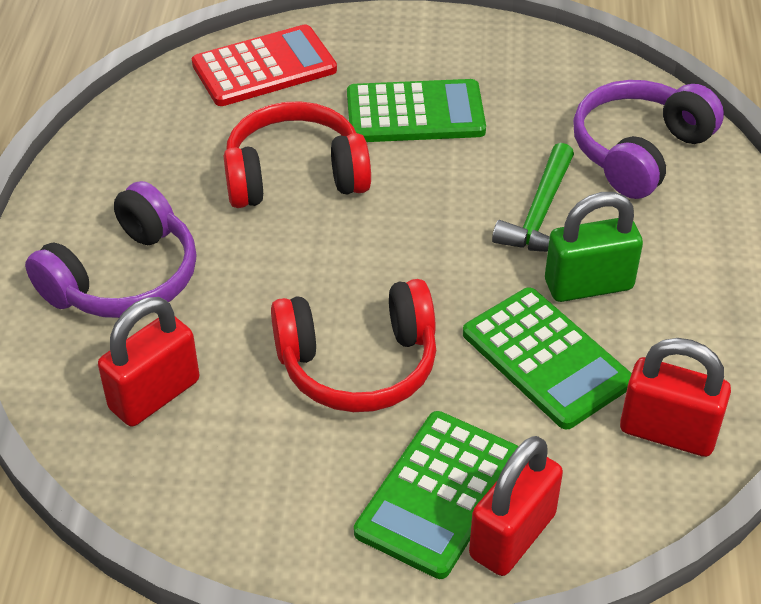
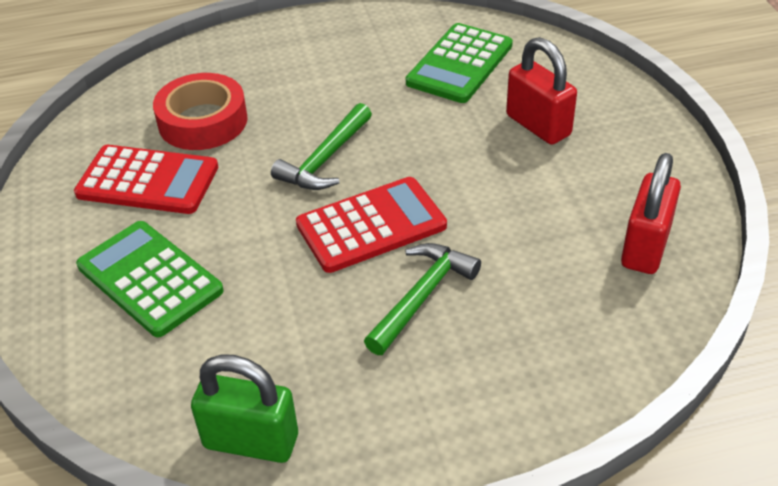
green calculator: [347,79,486,142] [354,411,518,579] [463,287,632,429] = 3 -> [76,221,224,337] [406,23,513,103] = 2
green hammer: [492,143,574,252] = 1 -> [271,103,372,190] [364,243,481,355] = 2
purple headphones: [25,181,197,318] [573,80,724,199] = 2 -> none = 0
red calculator: [192,24,337,106] = 1 -> [74,145,218,214] [296,177,447,273] = 2
red headphones: [224,101,371,208] [271,279,436,412] = 2 -> none = 0
red padlock: [98,297,199,427] [469,436,563,576] [620,338,731,457] = 3 -> [506,37,577,145] [621,153,681,274] = 2
red tape: none = 0 -> [153,73,248,150] = 1

